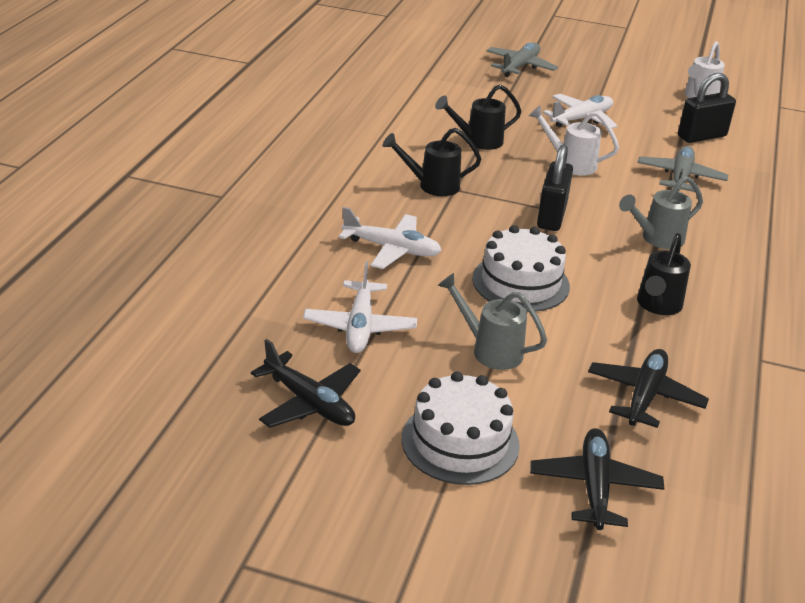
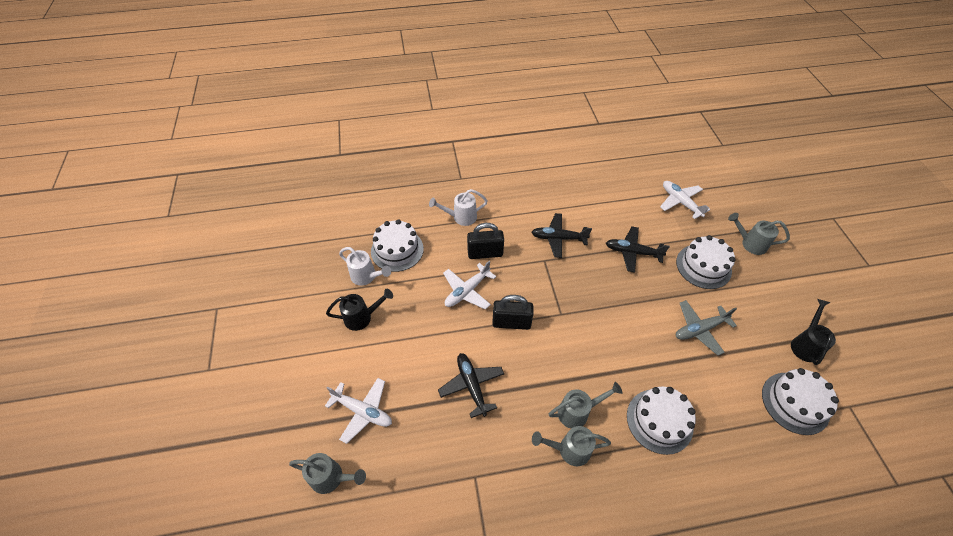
black watering can: [383,128,481,196] [435,84,522,150] [637,233,691,315] = 3 -> [326,289,393,331] [791,299,836,365] = 2
grey plane: [486,43,558,77] [637,146,728,192] = 2 -> [676,300,737,356] = 1
grey watering can: [437,273,547,370] [619,175,703,249] = 2 -> [289,453,366,494] [532,426,611,466] [549,382,623,429] [728,213,790,255] = 4
white cake: [401,371,520,485] [472,225,570,312] = 2 -> [371,219,424,272] [627,387,696,455] [676,235,736,289] [762,368,839,435] = 4

